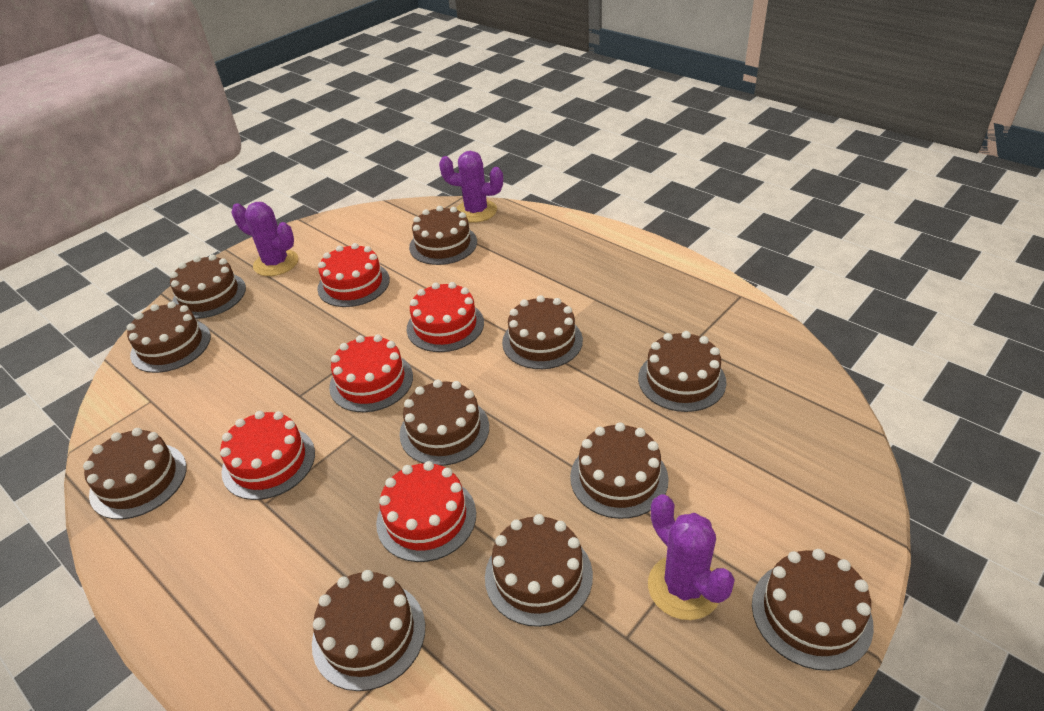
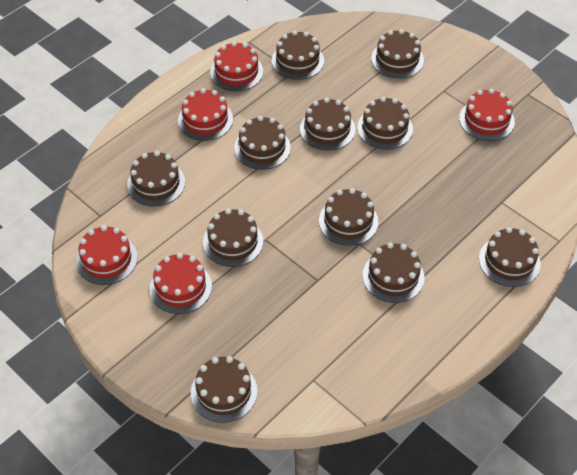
purple cactus: [231,202,298,276] [439,151,503,223] [648,494,735,620] = 3 -> none = 0

